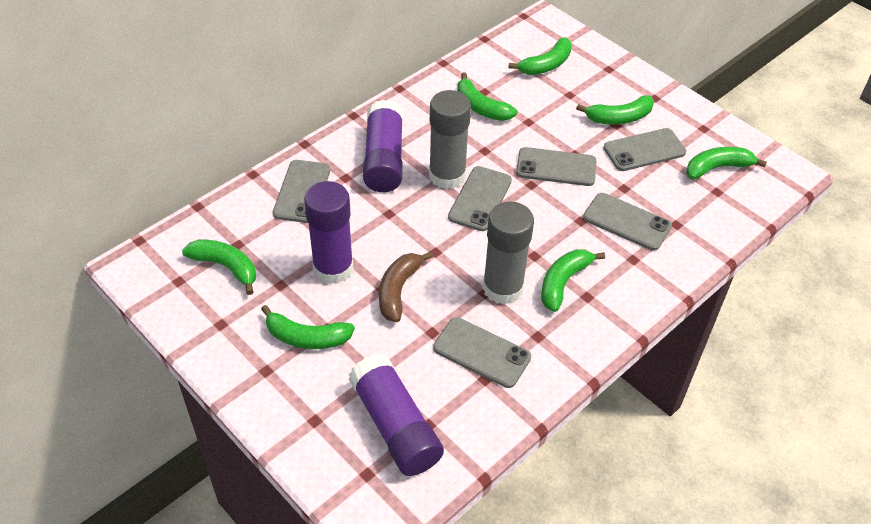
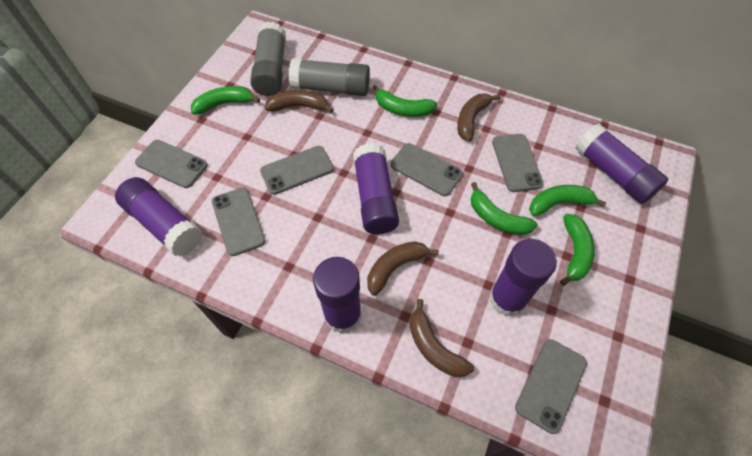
brown banana: [379,251,433,322] = 1 -> [265,90,333,113] [367,241,439,296] [410,299,474,377] [457,94,500,141] = 4
green banana: [182,240,256,295] [261,305,355,349] [457,73,517,121] [508,37,572,75] [541,249,605,312] [576,95,654,125] [686,147,767,179] = 7 -> [191,86,260,115] [373,85,437,117] [471,182,538,235] [529,185,606,217] [560,214,595,286] = 5
purple glue stick: [304,181,354,284] [349,354,444,476] [363,99,403,192] = 3 -> [115,177,202,256] [313,257,362,334] [353,143,399,234] [489,239,557,317] [576,124,669,204] = 5

